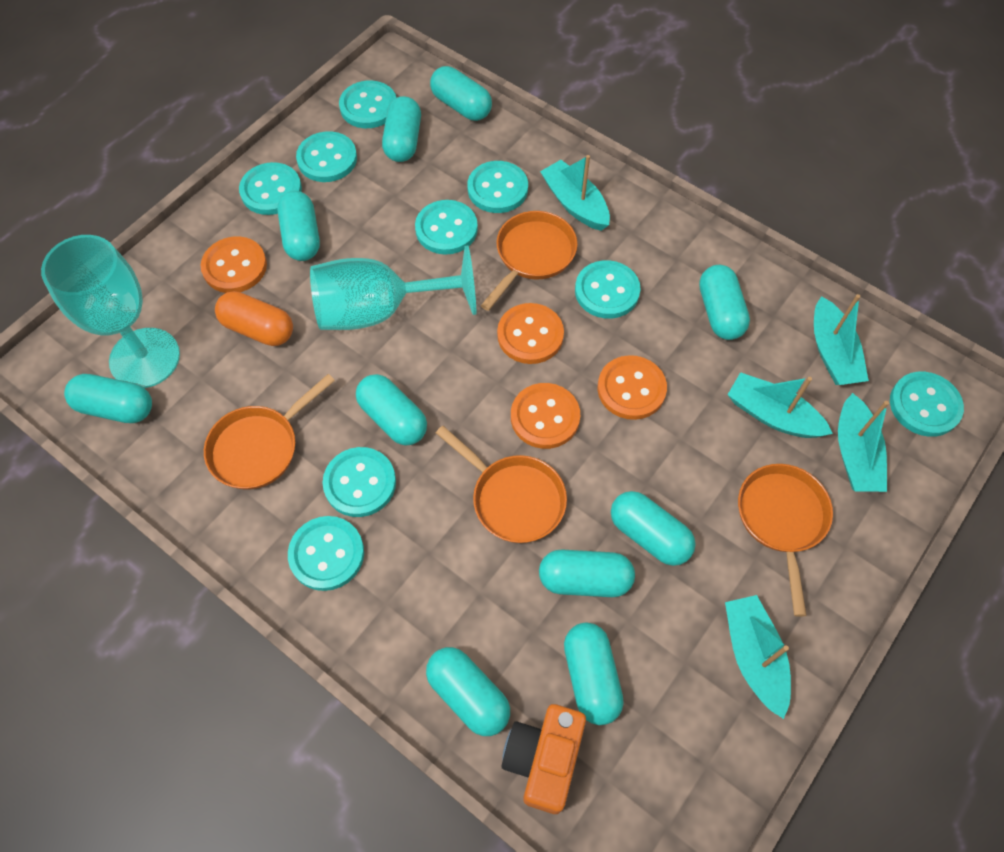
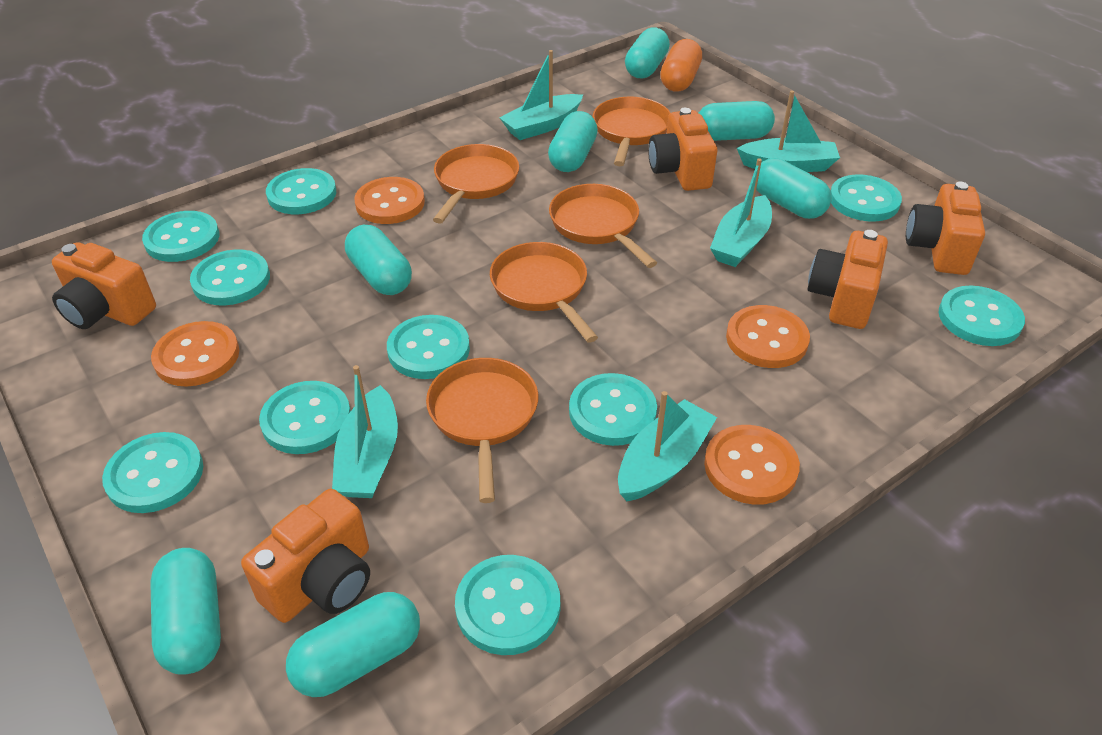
orange camera: [502,704,586,814] = 1 -> [52,242,156,329] [241,489,370,623] [648,108,717,191] [808,230,888,329] [906,182,985,275] = 5
orange pan: [204,374,335,489] [436,426,567,543] [481,211,578,311] [738,464,833,617] = 4 -> [426,358,538,503] [433,144,519,224] [490,242,598,343] [549,184,657,268] [593,96,670,166] = 5
turquoise button: [239,162,302,215] [288,516,364,591] [296,131,357,182] [323,447,396,517] [339,81,396,128] [415,200,478,255] [467,161,528,213] [575,260,641,319] [890,372,964,437] = 9 -> [102,432,203,513] [142,211,219,262] [190,250,270,305] [259,381,351,454] [266,168,336,214] [387,315,470,379] [455,555,560,655] [569,373,657,446] [831,174,902,222] [938,286,1025,346] = 10
turquoise capsule: [64,374,152,423] [277,191,320,261] [356,374,427,445] [382,96,421,162] [426,647,510,736] [430,66,492,121] [539,550,635,597] [564,623,624,725] [611,491,696,566] [699,265,750,340] = 10 -> [150,548,221,675] [286,592,420,697] [345,224,412,295] [548,111,598,172] [625,27,670,78] [698,101,775,141] [756,158,832,219] = 7
turquoise goblet: [41,235,180,388] [310,245,476,330] = 2 -> none = 0

